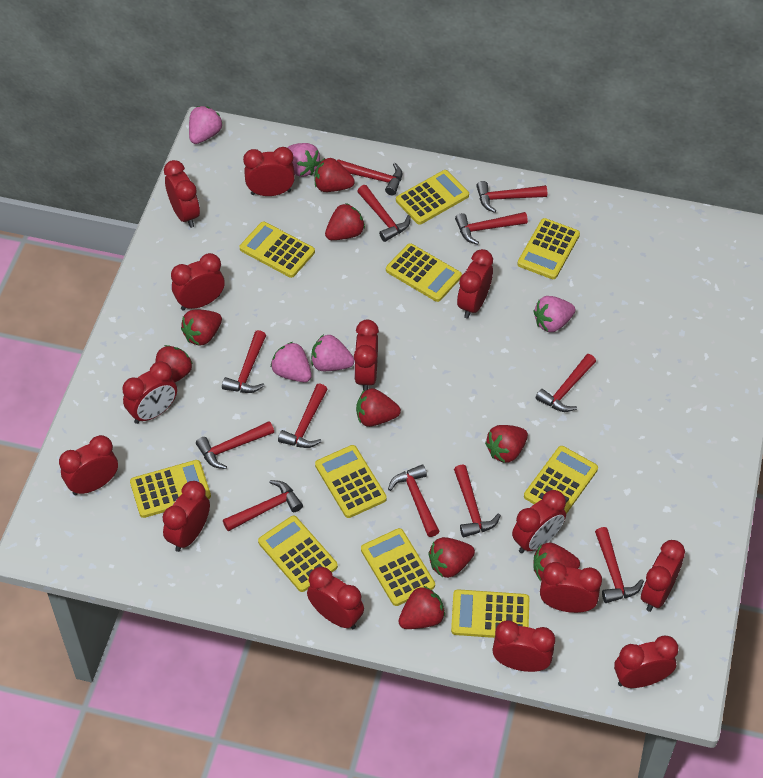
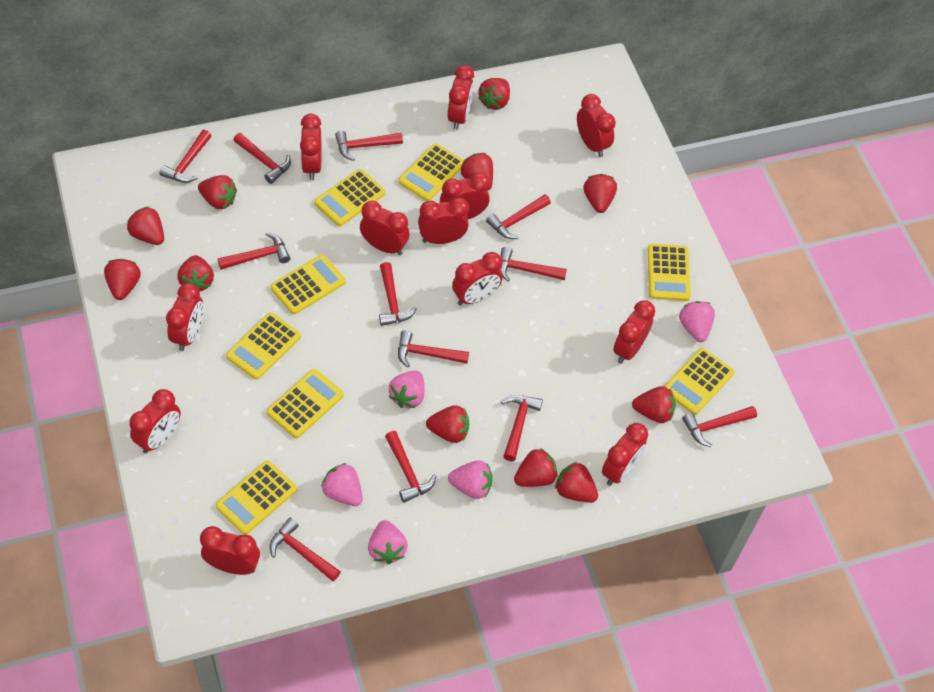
red clock: [59,435,118,495] [122,361,177,424] [163,481,210,552] [164,160,200,228] [171,253,225,311] [243,147,295,196] [307,567,364,629] [354,320,379,391] [457,249,493,319] [492,620,555,672] [512,490,566,553] [540,562,602,613] [614,636,679,688] [641,540,685,612] = 14 -> [129,389,181,453] [166,283,204,351] [200,526,260,575] [300,114,321,180] [360,201,410,255] [418,197,469,244] [440,172,490,219] [448,65,474,130] [452,252,503,306] [577,94,616,157] [602,423,648,486] [613,300,655,364] = 12
red strawberry: [155,345,193,382] [181,309,222,346] [314,158,355,192] [325,203,365,240] [356,388,401,427] [398,586,445,629] [428,537,475,578] [485,425,528,463] [534,543,580,581] = 9 -> [104,259,141,300] [127,206,164,245] [178,255,214,291] [198,175,237,209] [426,405,469,443] [460,153,493,191] [479,78,510,110] [514,448,558,487] [555,462,598,503] [583,174,617,213] [632,386,676,423] = 11
yellow calculator: [130,460,211,518] [240,222,315,278] [258,516,338,592] [315,445,387,518] [361,528,435,606] [386,243,462,302] [396,170,469,225] [451,589,529,638] [517,218,580,279] [524,446,598,514] = 10 -> [216,460,297,534] [226,312,301,380] [267,369,344,438] [271,254,346,314] [314,169,385,226] [398,143,464,201] [648,244,691,301] [664,348,734,415] = 8

